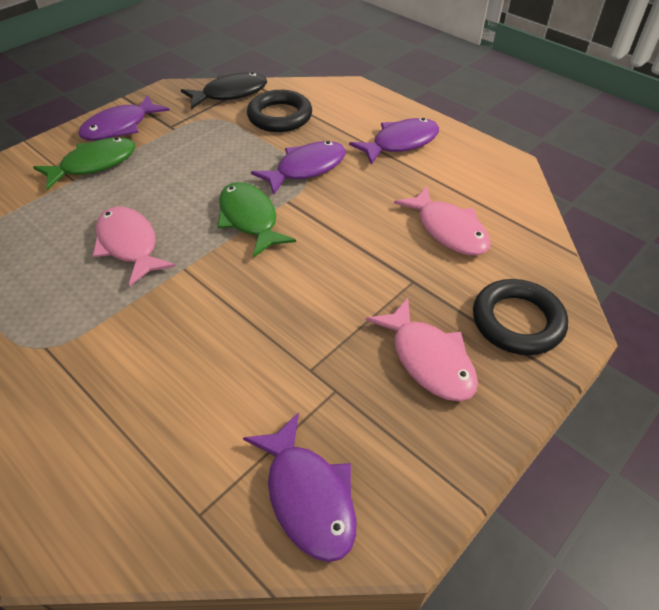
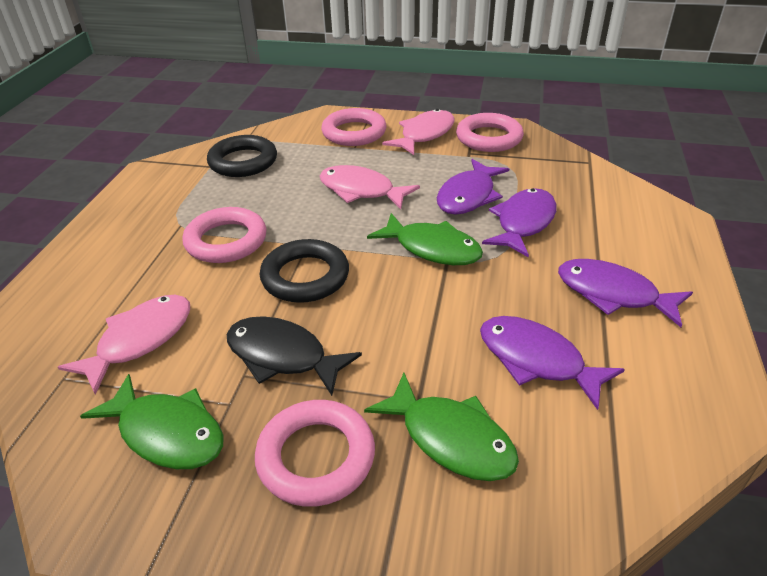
green fish: [33,137,135,190] [217,182,296,258] = 2 -> [80,374,224,469] [364,373,519,481] [367,213,483,265] = 3
pink ring: none = 0 -> [182,207,267,263] [255,400,375,507] [321,108,386,146] [456,113,524,152] = 4

